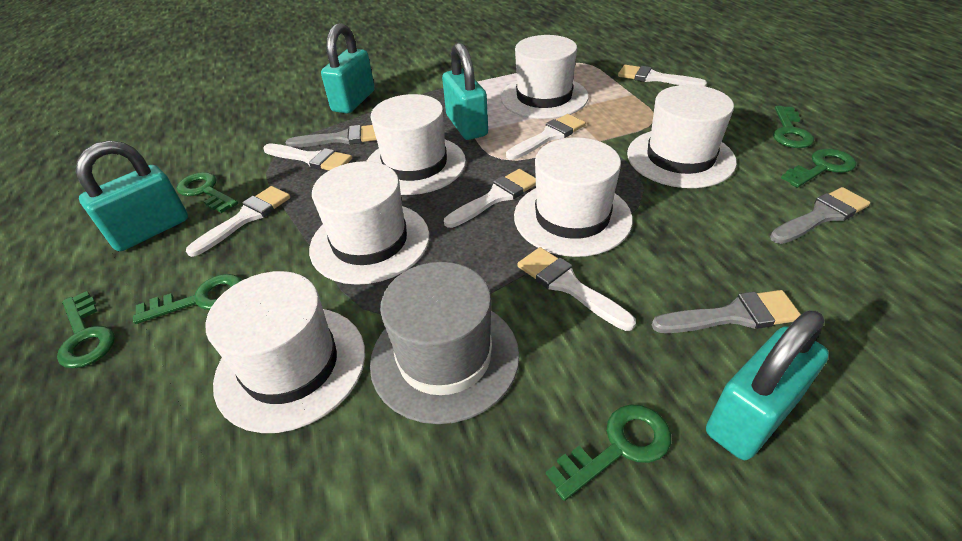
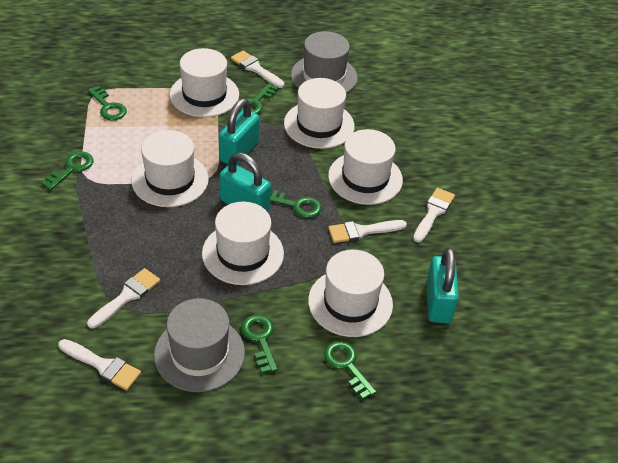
grey brush: [286,125,377,148] [652,290,801,333] [770,187,870,244] = 3 -> none = 0
grey hat: [370,262,520,424] = 1 -> [154,298,245,392] [291,31,358,93] = 2
turquoise padlock: [76,140,188,251] [321,23,375,114] [442,42,488,140] [706,311,829,460] = 4 -> [219,98,260,165] [219,152,271,212] [426,247,459,323] = 3
white brush: [186,186,291,257] [264,143,352,170] [444,169,536,228] [506,114,586,160] [517,247,636,331] [618,65,707,87] = 6 -> [59,339,141,390] [87,268,160,329] [231,50,285,88] [328,220,407,243] [413,188,455,243] = 5

